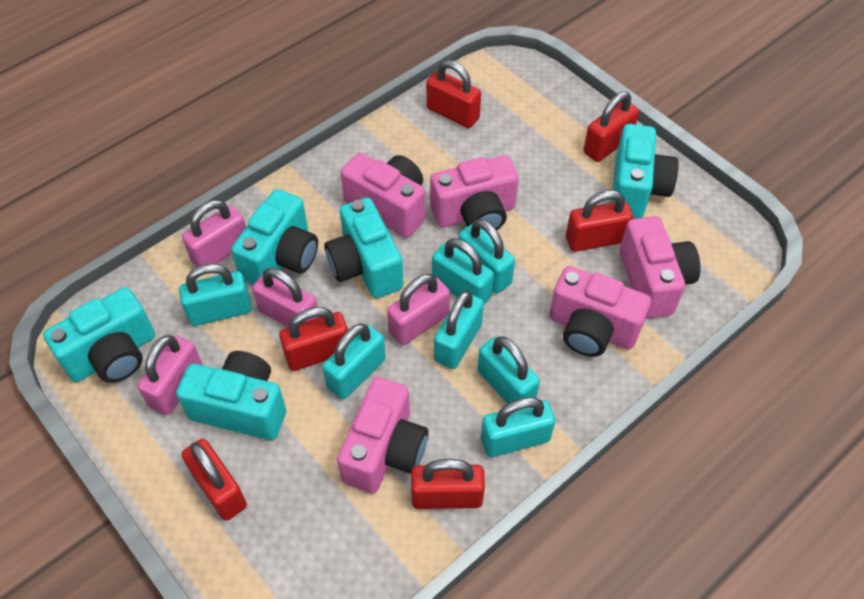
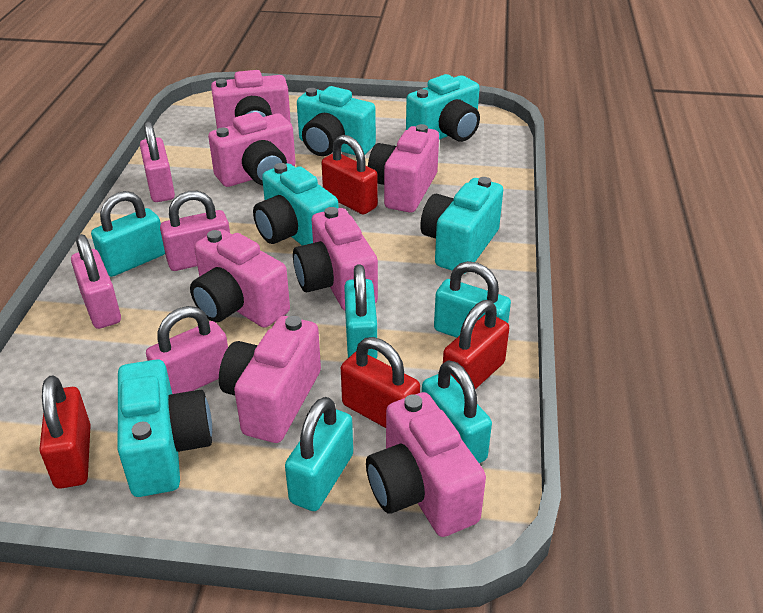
pink camera: [337,377,429,494] [341,153,425,238] [430,155,519,230] [549,266,651,357] [619,216,700,319] = 5 -> [190,229,290,328] [208,112,296,187] [211,70,291,129] [219,316,321,443] [293,207,378,311] [366,392,486,537] [368,124,439,213] = 7
red padlock: [181,439,247,521] [279,307,348,371] [411,459,485,509] [426,60,481,128] [566,190,633,252] [583,92,639,162] = 6 -> [39,375,91,489] [322,135,378,215] [341,337,420,428] [443,300,509,389] = 4
turquoise padlock: [179,264,252,326] [322,324,386,399] [432,238,494,305] [434,290,484,369] [459,219,515,294] [477,336,540,404] [481,397,555,457] = 7 -> [91,191,165,277] [285,397,353,511] [344,264,377,359] [422,360,492,463] [434,261,511,338] = 5

